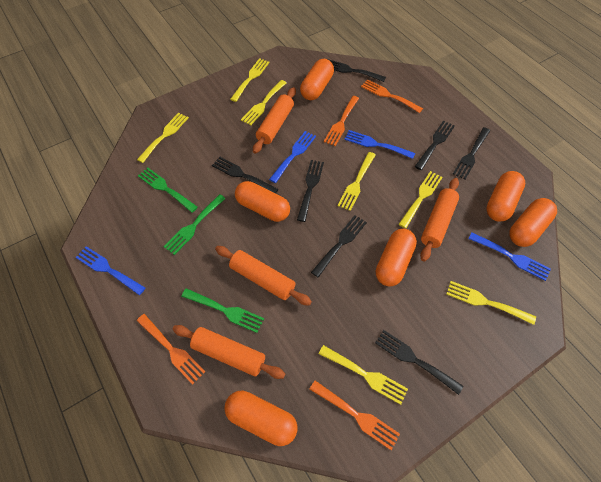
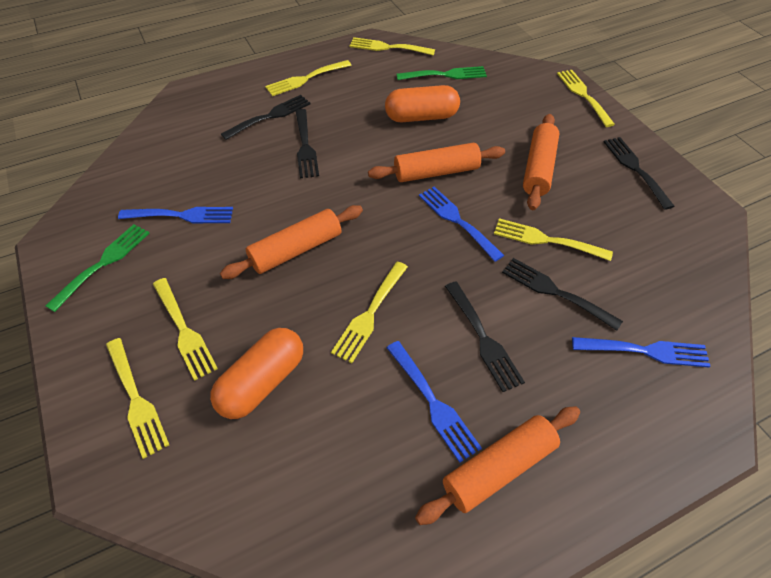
black fork: [212,157,278,193] [297,160,324,222] [311,215,367,278] [327,59,386,82] [375,330,463,395] [415,121,455,170] [453,127,490,180] = 7 -> [221,95,311,140] [296,109,319,178] [445,282,525,392] [502,258,623,331] [604,137,675,210] = 5
green fork: [138,168,198,213] [164,194,226,255] [181,288,264,333] = 3 -> [46,224,149,312] [396,66,487,80] = 2
orange capsule: [224,391,297,446] [235,181,290,222] [300,59,334,100] [376,229,417,286] [486,171,525,222] [509,198,557,247] = 6 -> [210,328,303,419] [385,85,460,122] = 2
orange fork: [137,314,205,385] [309,381,400,450] [324,96,359,146] [361,79,423,113] = 4 -> none = 0

